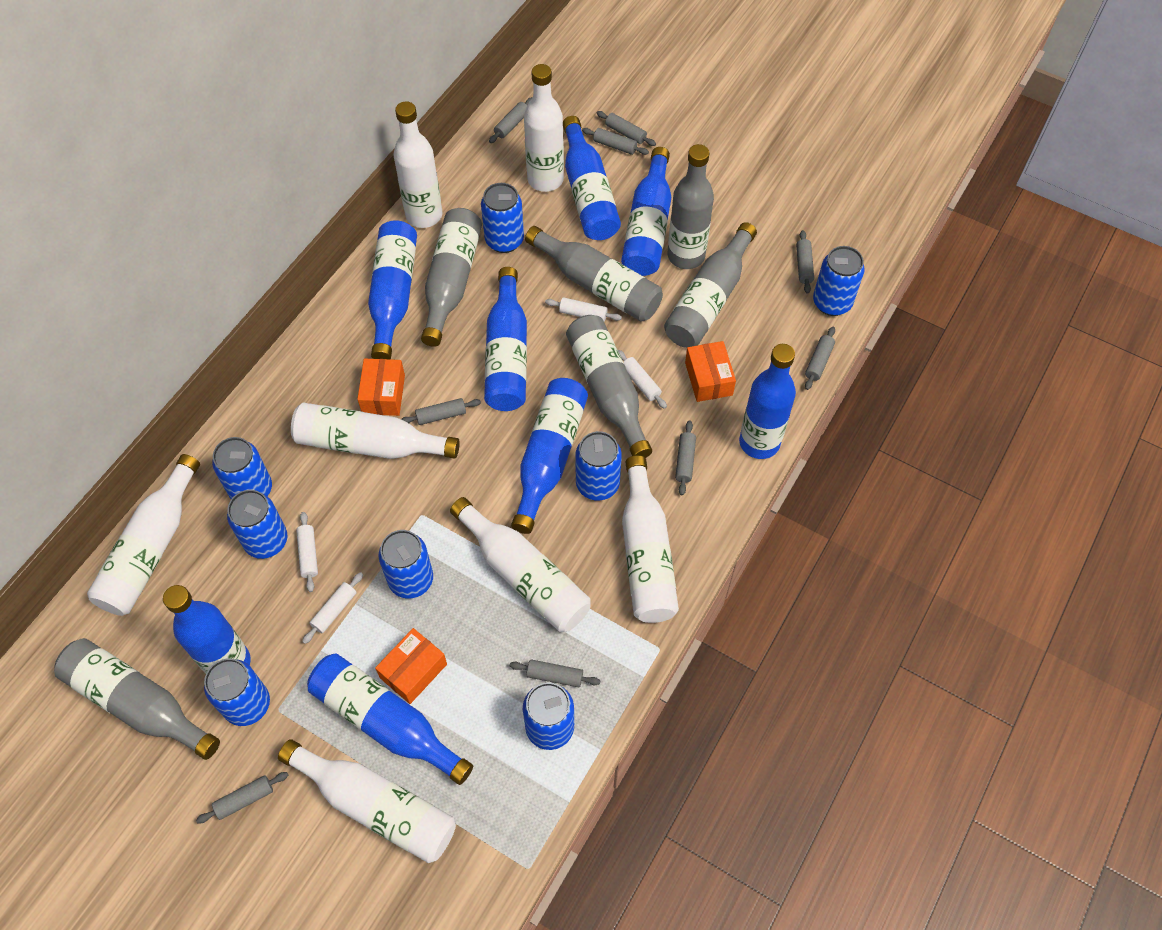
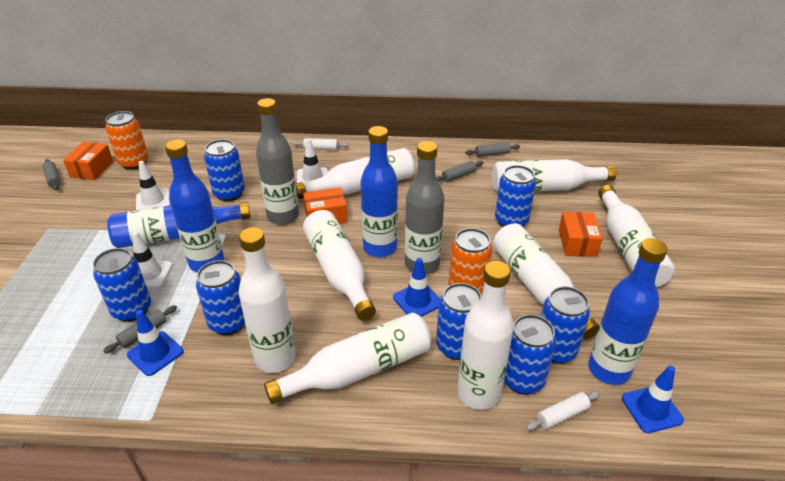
blue bottle: [163,585,251,673] [307,653,473,785] [368,220,417,359] [484,267,527,411] [511,378,588,534] [563,116,621,240] [621,147,671,276] [739,344,796,459] = 8 -> [107,202,251,248] [165,139,224,272] [360,126,398,257] [588,238,668,385] = 4
blue can: [204,658,270,726] [212,437,272,499] [227,490,287,559] [378,530,433,599] [481,183,524,253] [523,682,574,750] [575,431,622,501] [813,246,865,316] = 8 -> [93,248,151,322] [196,260,245,335] [204,139,245,201] [436,283,481,360] [495,165,536,227] [504,314,556,395] [541,286,590,364] = 7
blue traffic cone: none = 0 -> [127,310,184,376] [393,258,440,317] [622,365,684,433] = 3
grey bottle: [54,638,220,760] [421,208,482,347] [525,226,663,322] [566,315,652,458] [664,222,757,348] [668,144,714,269] = 6 -> [256,98,299,225] [405,141,444,274] = 2
grey rolling pin: [196,772,288,824] [401,398,481,425] [489,97,533,143] [510,659,600,687] [582,128,649,155] [596,111,656,146] [675,420,696,495] [796,230,814,294] [805,326,835,390] = 9 -> [42,159,61,191] [104,305,177,354] [436,161,483,182] [465,142,520,157] = 4
orange can: none = 0 -> [106,111,149,170] [449,228,493,295] = 2
white bottle: [87,454,200,616] [278,739,456,863] [291,403,460,459] [394,101,442,228] [450,497,591,632] [524,64,564,192] [622,455,679,623] = 7 -> [239,227,296,373] [264,313,431,404] [296,148,415,199] [303,210,376,321] [457,261,514,410] [492,159,617,192] [493,223,599,339] [598,185,675,287] = 8
white rolling pin: [296,512,318,592] [302,572,363,644] [545,297,622,321] [618,350,667,409] = 4 -> [293,138,349,150] [526,391,601,430] = 2
white traffic cone: none = 0 -> [132,232,173,288] [136,161,170,210] [297,139,328,183] = 3

